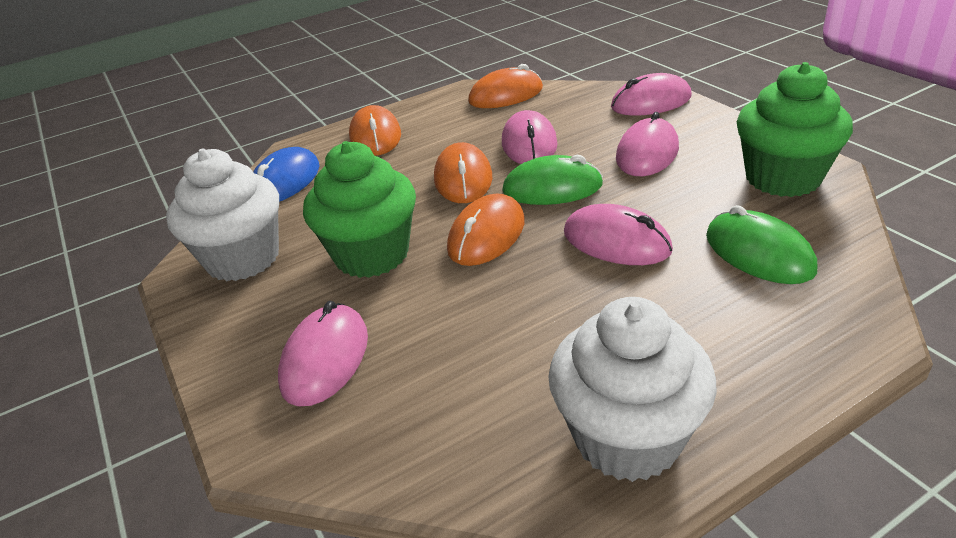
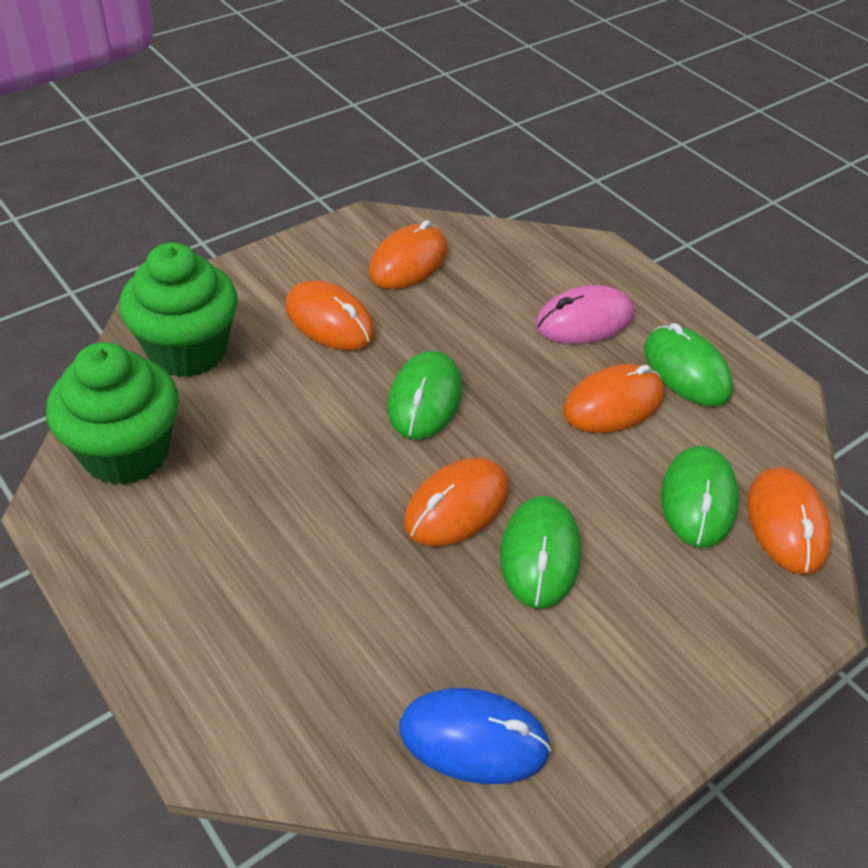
green mouse: [502,155,603,205] [706,205,817,284] = 2 -> [388,351,462,440] [500,496,581,609] [644,323,733,406] [661,446,739,548] = 4
orange mouse: [349,105,401,156] [434,142,492,203] [447,193,525,266] [468,64,543,108] = 4 -> [285,280,375,350] [369,220,448,289] [404,458,509,546] [563,364,664,433] [747,467,832,575] = 5
pink mouse: [278,301,368,406] [502,110,557,164] [564,204,673,265] [611,73,692,116] [616,112,679,176] = 5 -> [535,285,634,344] = 1
white cupcake: [166,148,279,281] [548,297,717,482] = 2 -> none = 0

